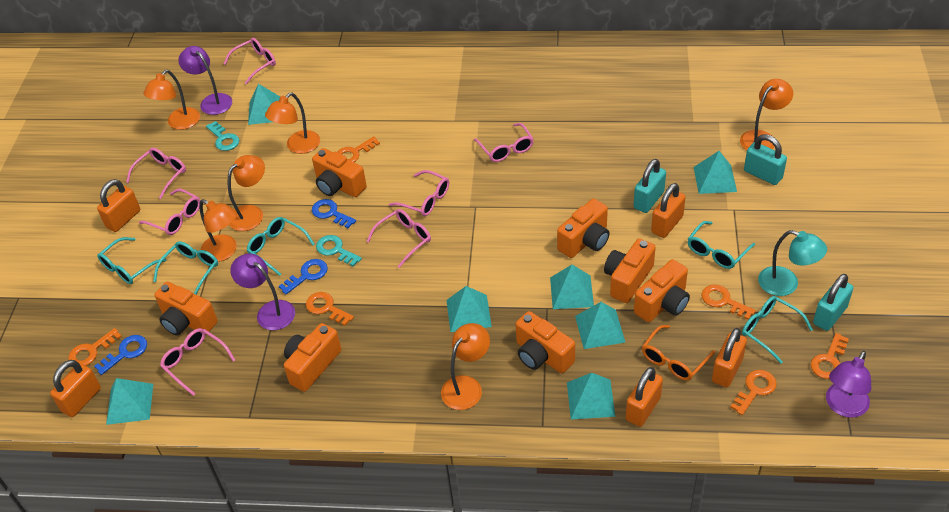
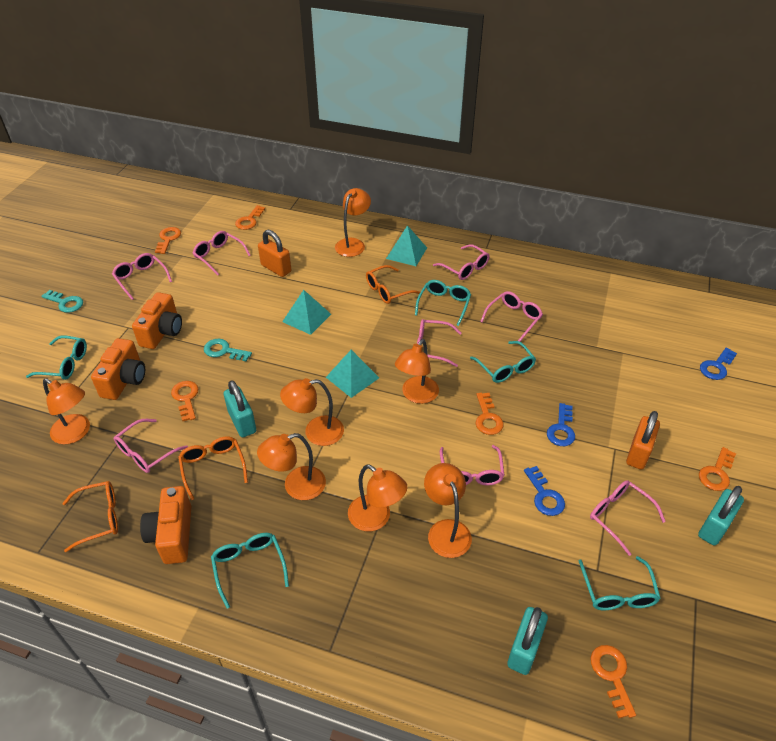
orange camera: [154,282,218,335] [284,323,341,392] [312,148,367,197] [516,311,575,373] [557,199,610,258] [604,239,656,303] [634,259,690,322] = 7 -> [91,338,145,400] [132,292,182,349] [140,486,191,564] = 3
orange glasses: [642,325,715,381] = 1 -> [63,481,118,552] [178,436,248,500] [366,265,420,304] = 3
orange lamp: [144,70,200,130] [199,199,237,262] [227,155,265,231] [265,93,320,154] [441,323,490,410] [740,79,793,151] = 6 -> [43,378,90,444] [257,433,326,500] [280,378,344,446] [335,188,371,257] [348,464,407,531] [395,339,439,404] [424,463,472,558] = 7
orange padlock: [50,360,101,417] [97,179,140,232] [626,367,663,427] [651,183,686,238] [712,328,747,387] = 5 -> [258,230,291,277] [626,411,660,470] = 2
pink glasses: [126,148,186,199] [139,189,200,235] [160,328,235,396] [224,38,276,84] [366,209,431,268] [389,170,449,216] [474,123,534,162] = 7 -> [112,253,172,300] [114,419,188,473] [193,231,251,275] [417,319,462,367] [433,244,489,280] [440,445,505,485] [480,291,543,342] [590,480,666,556] = 8
purple lamp: [178,46,232,115] [230,253,295,330] [826,351,871,418] = 3 -> none = 0
turquoise lamp: [758,230,827,296] = 1 -> none = 0
turquoise pyramid: [106,378,153,425] [248,84,280,125] [447,286,492,332] [550,265,594,309] [567,373,615,419] [575,302,626,349] [694,151,737,194] = 7 -> [282,290,331,335] [326,350,379,398] [386,225,427,266] = 3

